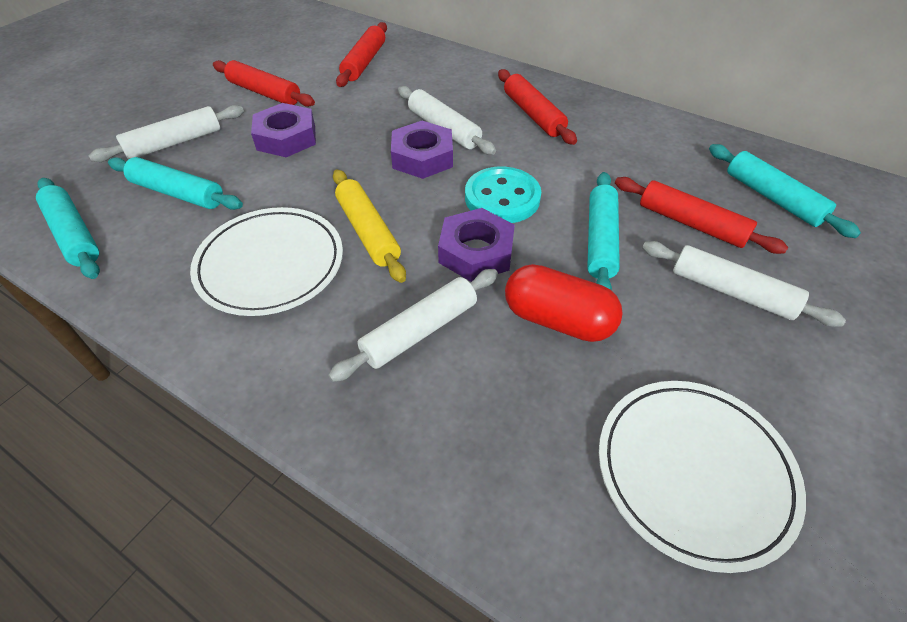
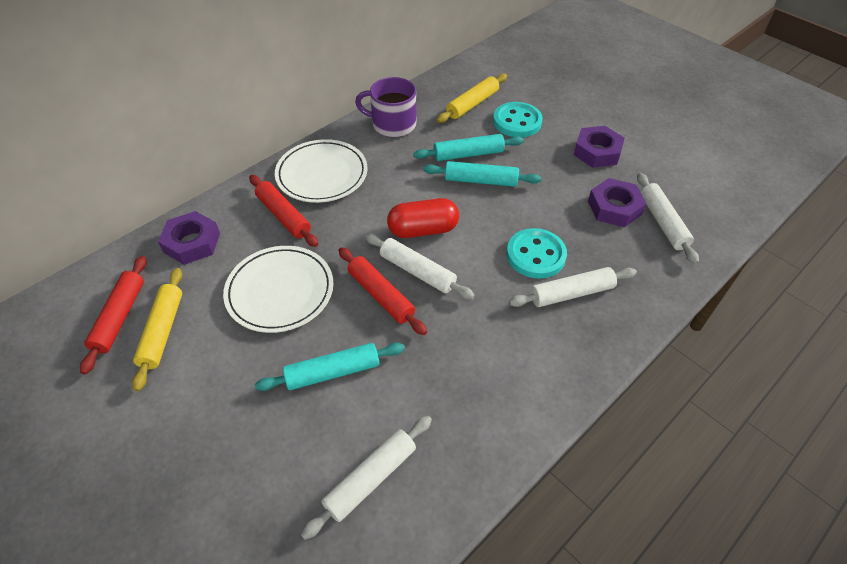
purple mug: none = 0 -> [355,77,416,137] = 1
red rolling pin: [213,60,315,107] [336,22,387,87] [498,69,577,145] [615,177,788,254] = 4 -> [80,256,147,374] [249,175,318,247] [339,247,427,335] = 3
turquoise button: [465,167,541,223] = 1 -> [493,102,543,137] [506,228,567,279] = 2
turquoise rolling pin: [36,178,100,279] [108,157,243,210] [587,172,620,290] [709,144,861,238] = 4 -> [255,343,405,391] [413,134,524,161] [423,161,541,187] = 3
yellow rolling pin: [333,170,406,283] = 1 -> [132,268,182,391] [437,73,507,123] = 2

